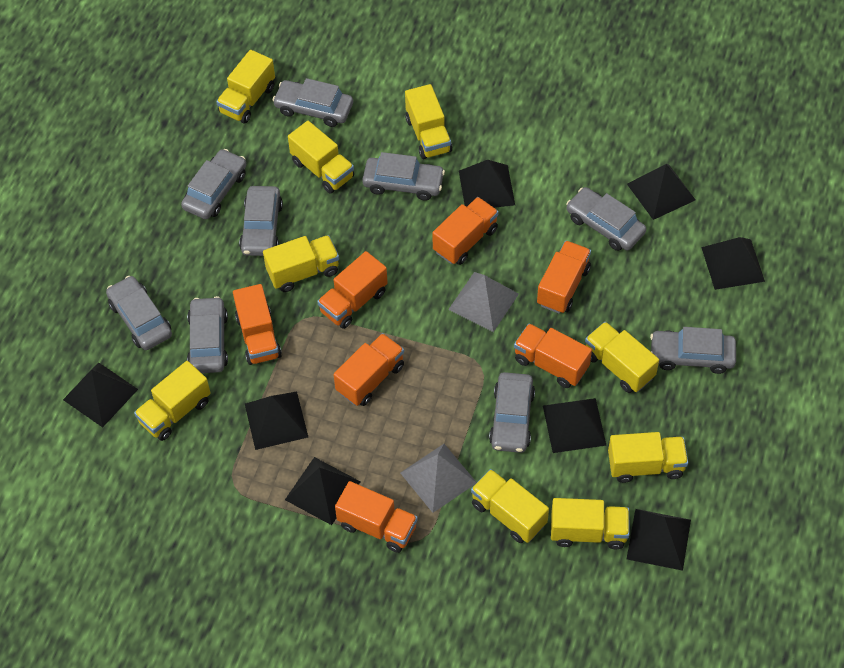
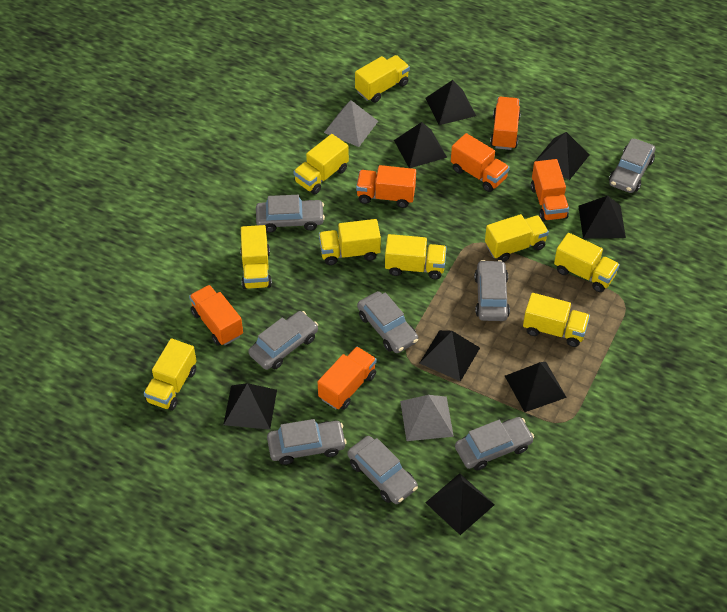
grey car: [106,276,172,350] [181,149,246,219] [187,296,228,373] [239,186,283,256] [272,78,353,127] [362,152,445,201] [489,372,535,453] [566,187,646,251] [650,327,736,374] = 9 -> [248,311,318,370] [256,195,325,233] [267,419,347,465] [347,436,418,504] [357,291,418,353] [455,417,534,471] [474,260,510,321] [609,139,655,193] = 8
orange truck: [233,284,282,365] [317,251,388,329] [333,333,404,406] [335,481,418,553] [432,197,499,265] [514,324,592,388] [537,241,591,314] = 7 -> [189,285,243,346] [318,347,377,410] [356,165,416,208] [451,133,510,192] [490,97,521,150] [531,159,569,221] = 6

